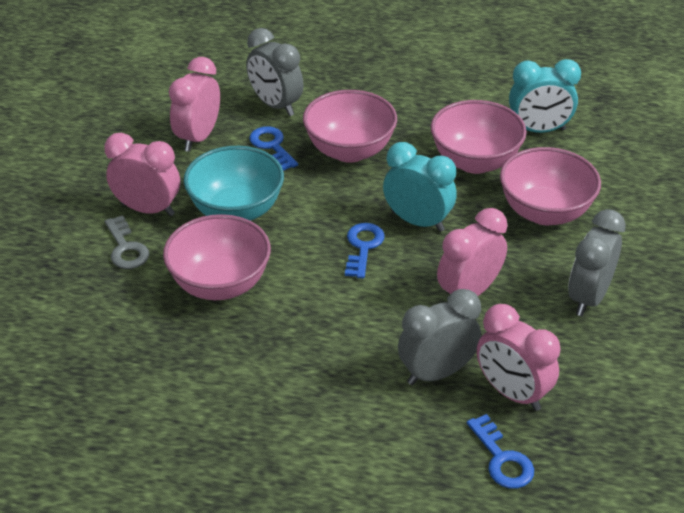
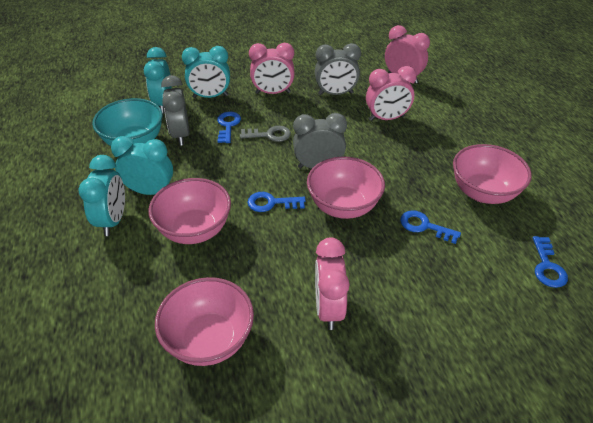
blue key: [249,126,298,171] [345,223,385,278] [467,414,534,489] = 3 -> [217,112,241,143] [247,192,306,212] [400,210,461,244] [533,236,568,288] = 4
turquoise clock: [383,142,457,232] [509,59,581,133] = 2 -> [79,155,125,236] [111,136,173,195] [144,47,172,113] [182,46,230,98] = 4

